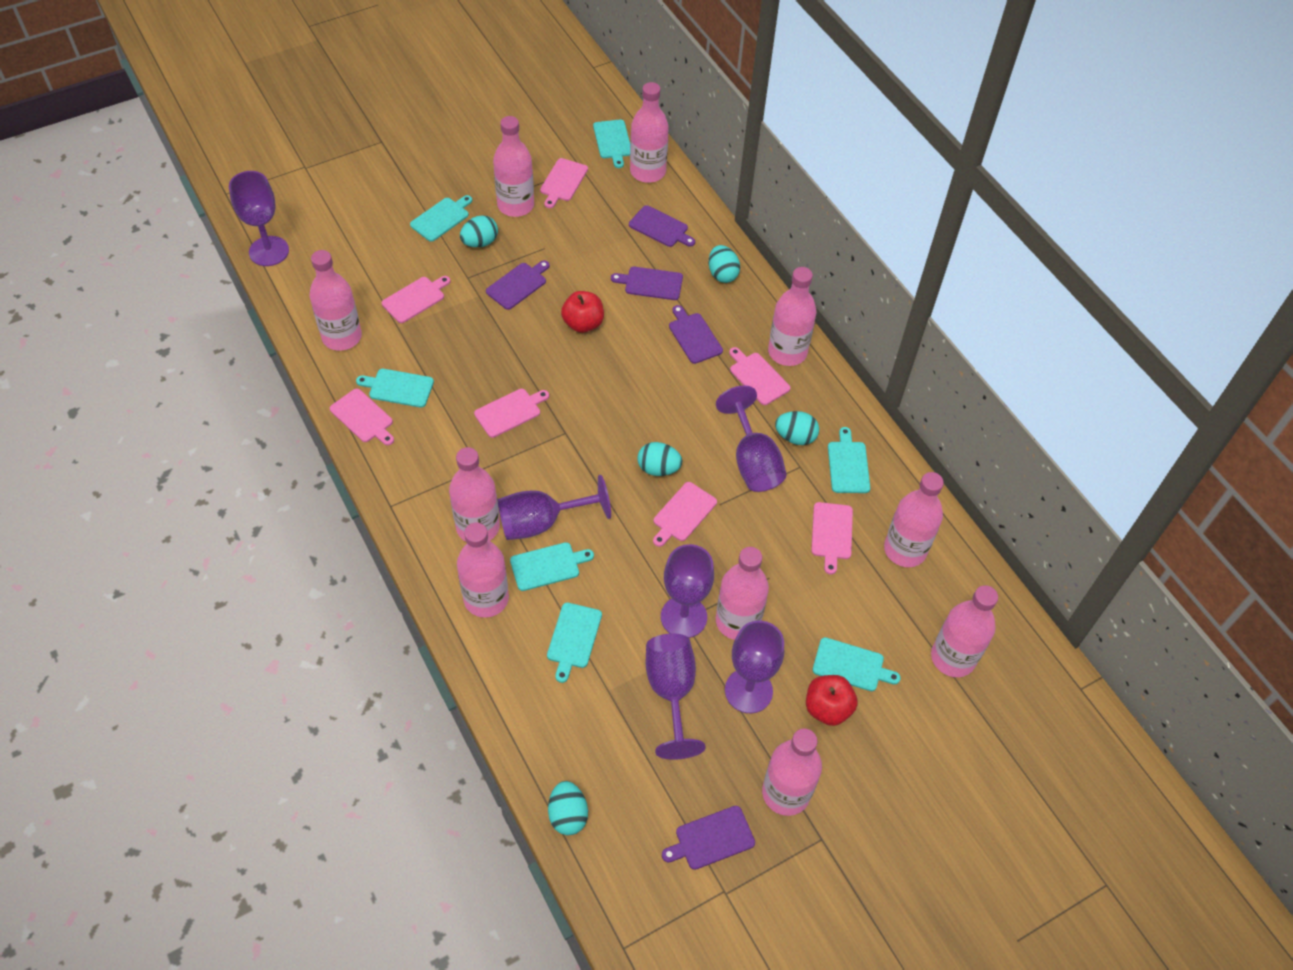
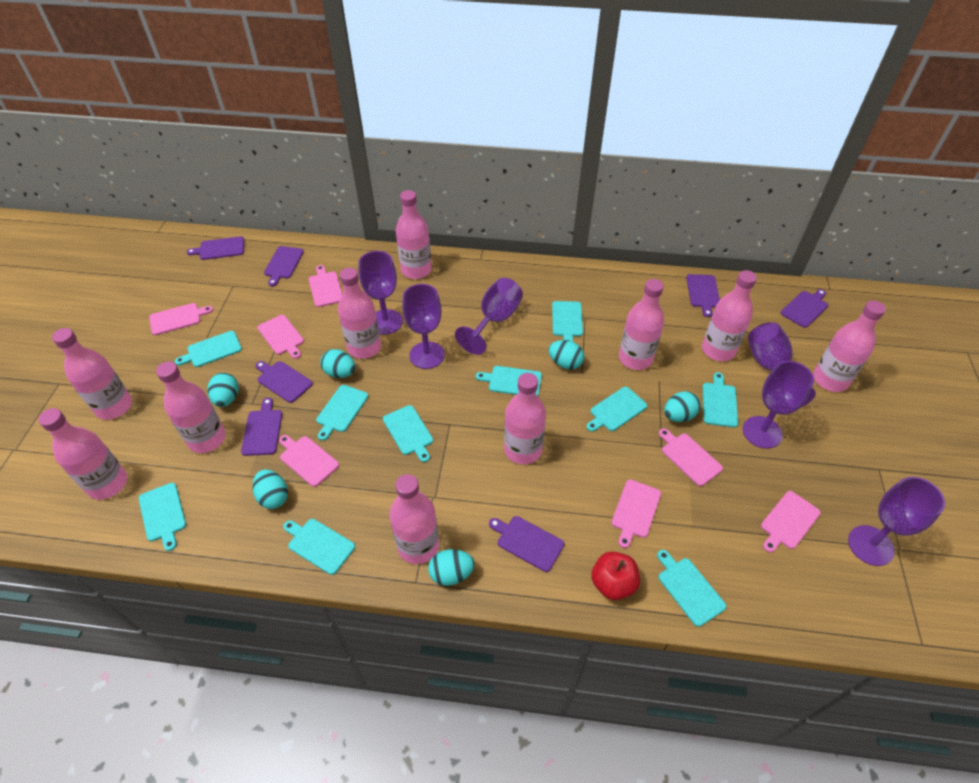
purple cutting board: [486,260,550,310] [611,267,683,300] [629,205,695,247] [662,806,755,870] [669,305,723,364] = 5 -> [187,236,244,260] [241,398,282,456] [255,361,313,403] [264,246,304,286] [489,516,564,572] [686,274,720,317] [781,289,828,328] = 7
red apple: [561,291,604,333] [806,675,858,726] = 2 -> [591,551,640,600] = 1
turquoise cutting board: [356,369,434,408] [410,195,472,242] [510,542,594,591] [547,603,602,683] [593,120,630,168] [813,637,900,691] [828,427,870,493] = 7 -> [139,483,186,551] [175,331,242,367] [283,519,355,575] [316,385,368,441] [383,405,433,462] [476,366,542,396] [552,301,583,342] [587,387,647,432] [657,550,726,627] [703,372,738,428] = 10
turquoise egg: [460,215,498,247] [548,781,588,835] [637,442,682,476] [709,245,740,283] [775,411,819,445] = 5 -> [207,373,239,407] [252,469,288,509] [320,349,355,378] [428,549,475,586] [548,340,584,370] [664,391,701,422] = 6

